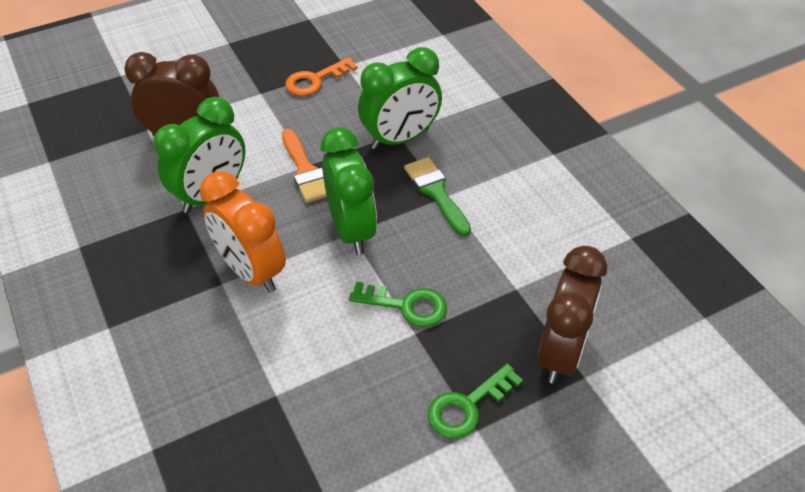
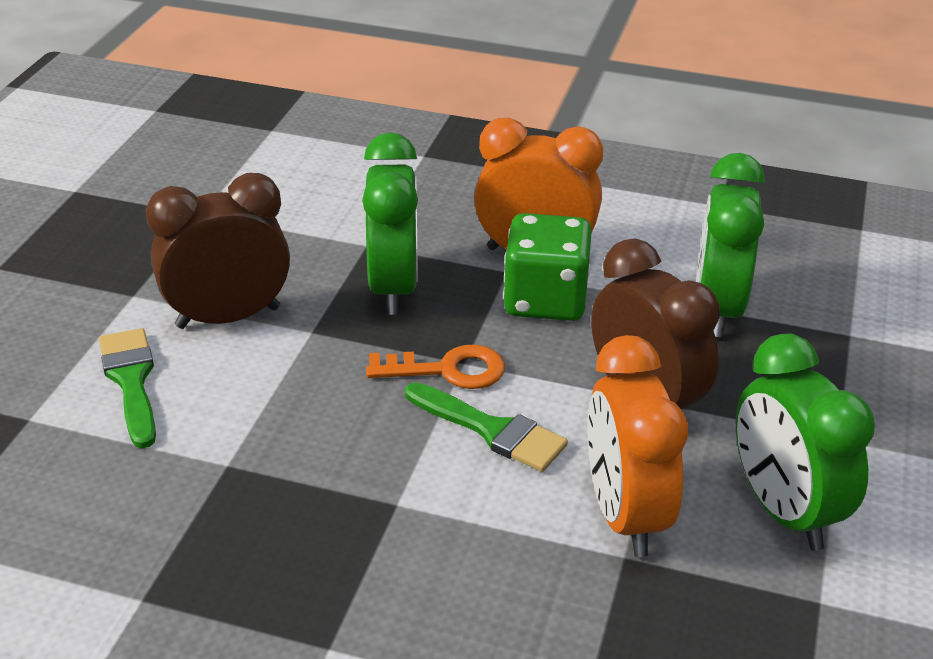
green brush: [404,157,471,236] = 1 -> [99,328,156,448] [405,382,568,472] = 2
green dice: none = 0 -> [503,213,592,321] = 1
green key: [349,282,447,327] [428,364,523,438] = 2 -> none = 0
orange brush: [282,129,327,203] = 1 -> none = 0
orange clock: [200,171,286,293] = 1 -> [474,118,603,250] [587,335,688,557] = 2

